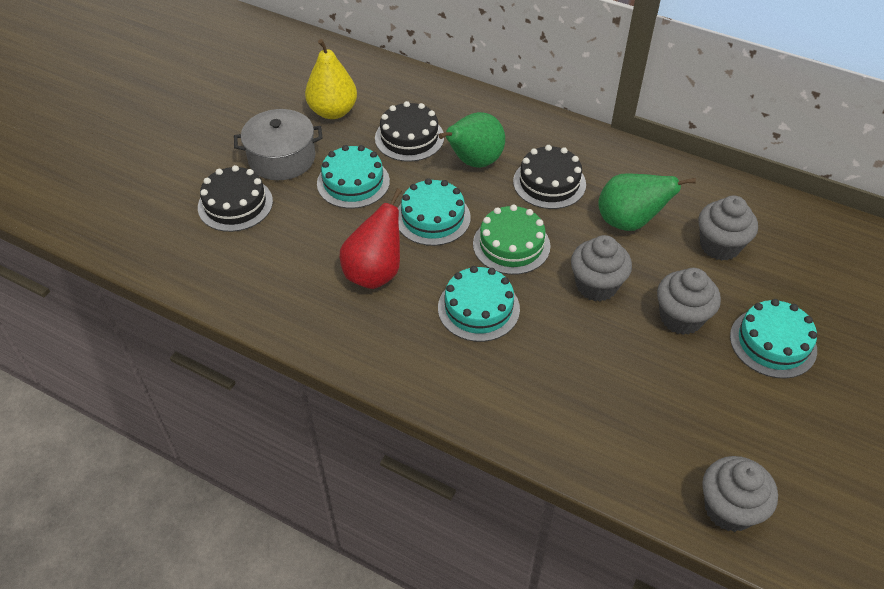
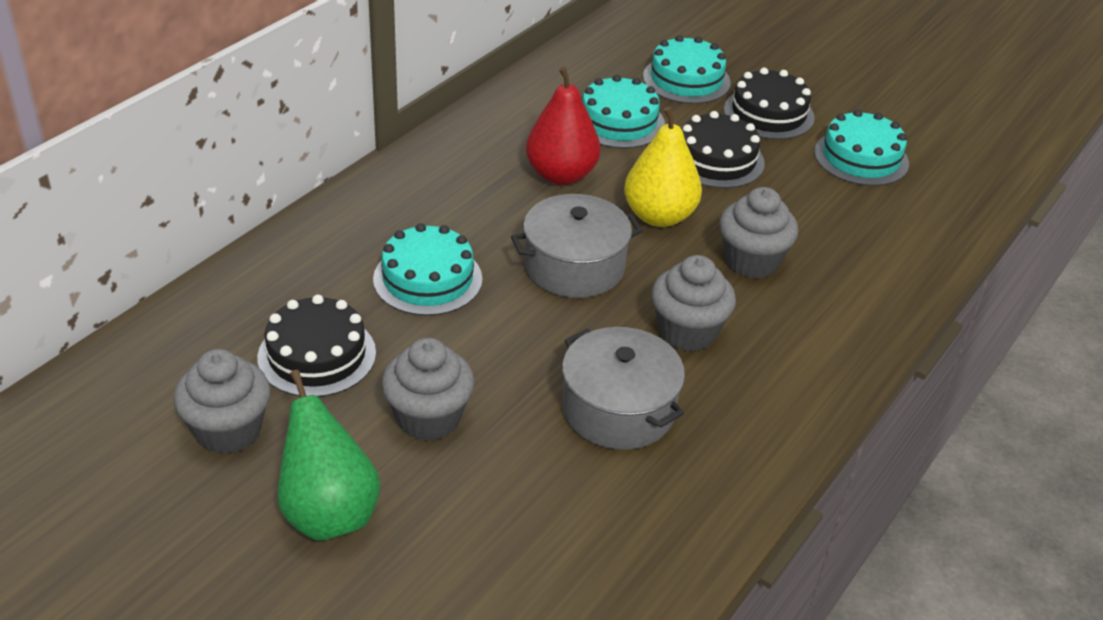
green cake: [473,205,550,275] = 1 -> none = 0
green pear: [439,112,505,168] [598,173,696,231] = 2 -> [278,370,380,541] = 1
grey pot: [234,109,323,180] = 1 -> [511,194,643,298] [562,327,685,450] = 2

